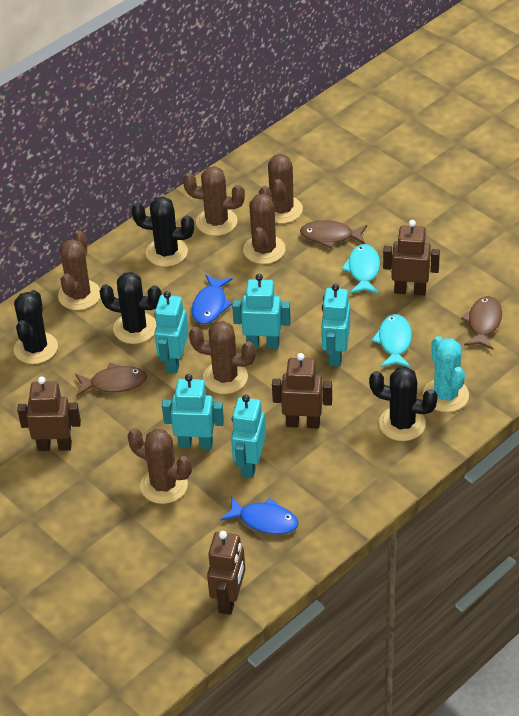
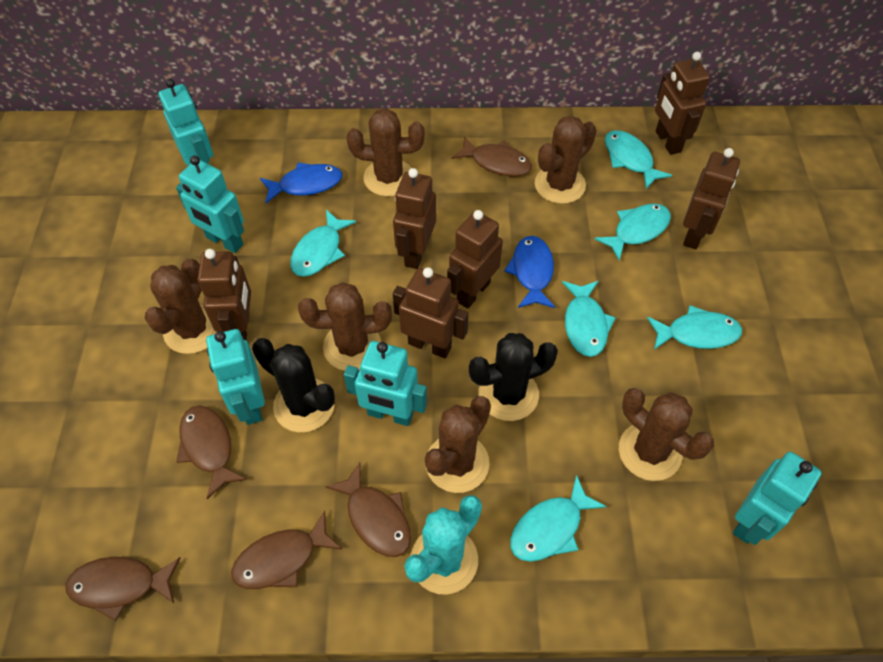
black cactus: [14,290,58,364] [99,272,162,344] [132,196,194,267] [369,367,438,441] = 4 -> [252,338,335,432] [469,333,558,421] = 2
brown fish: [75,363,147,396] [300,220,367,249] [461,296,502,350] = 3 -> [65,557,180,621] [176,405,247,499] [231,511,342,589] [325,463,411,557] [451,136,532,177] = 5
brown robot: [17,377,81,451] [207,531,245,615] [272,353,332,429] [383,220,440,296] = 4 -> [198,249,251,340] [393,168,436,269] [393,267,469,358] [447,210,503,309] [655,52,710,155] [683,148,740,249] = 6
turquoise fish: [341,244,380,293] [372,314,412,367] = 2 -> [290,210,356,277] [510,475,607,562] [562,281,616,357] [595,204,671,261] [605,130,672,189] [647,305,742,350] = 6

